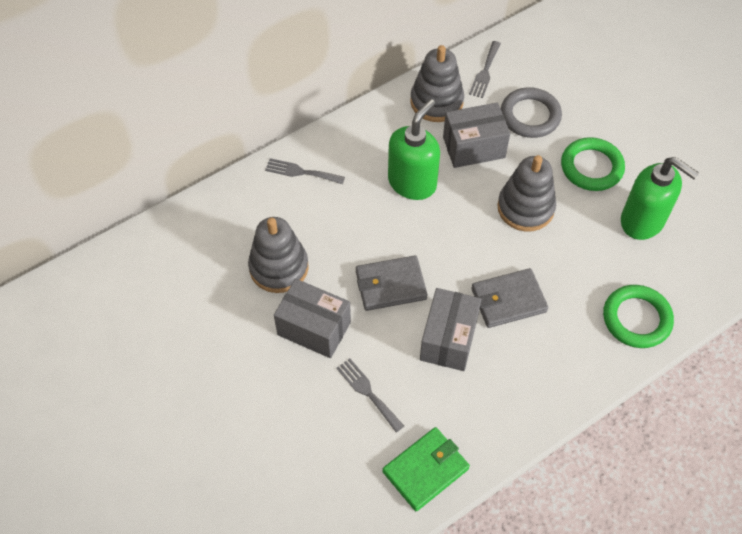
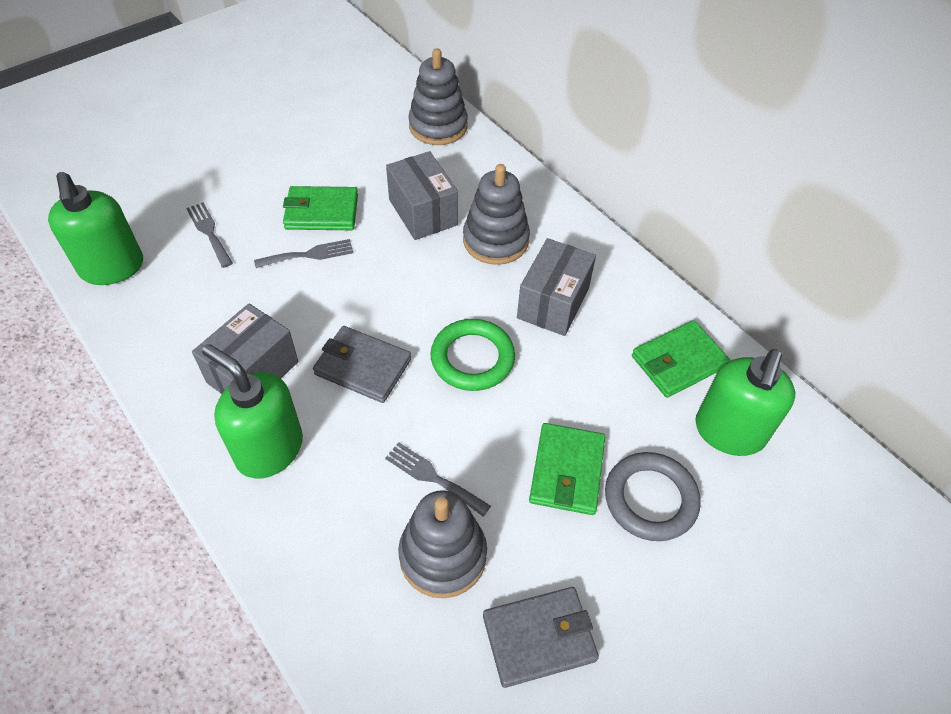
green ring: [561,137,625,191] [603,285,674,348] = 2 -> [431,319,515,391] = 1
green soap dispenser: [388,99,440,200] [621,157,699,240] = 2 -> [48,172,143,285] [202,344,303,479] [695,349,795,456] = 3
green wallet: [383,427,470,511] = 1 -> [283,186,358,230] [529,423,605,515] [632,320,730,398] = 3

